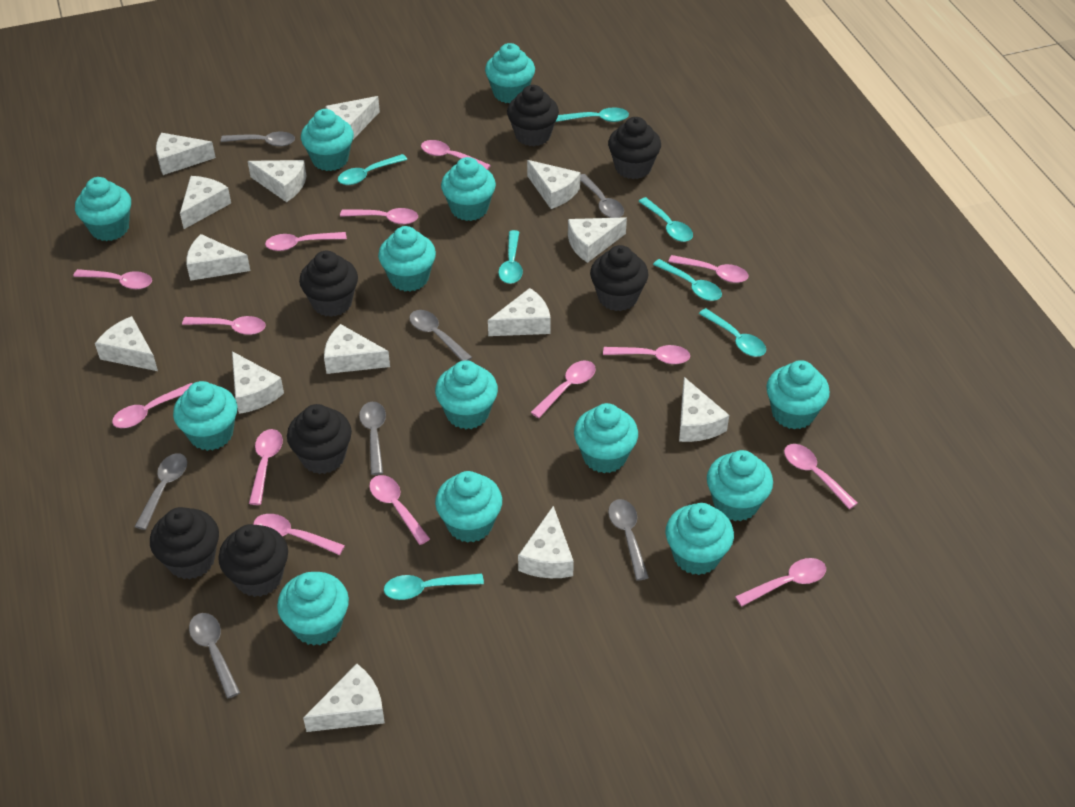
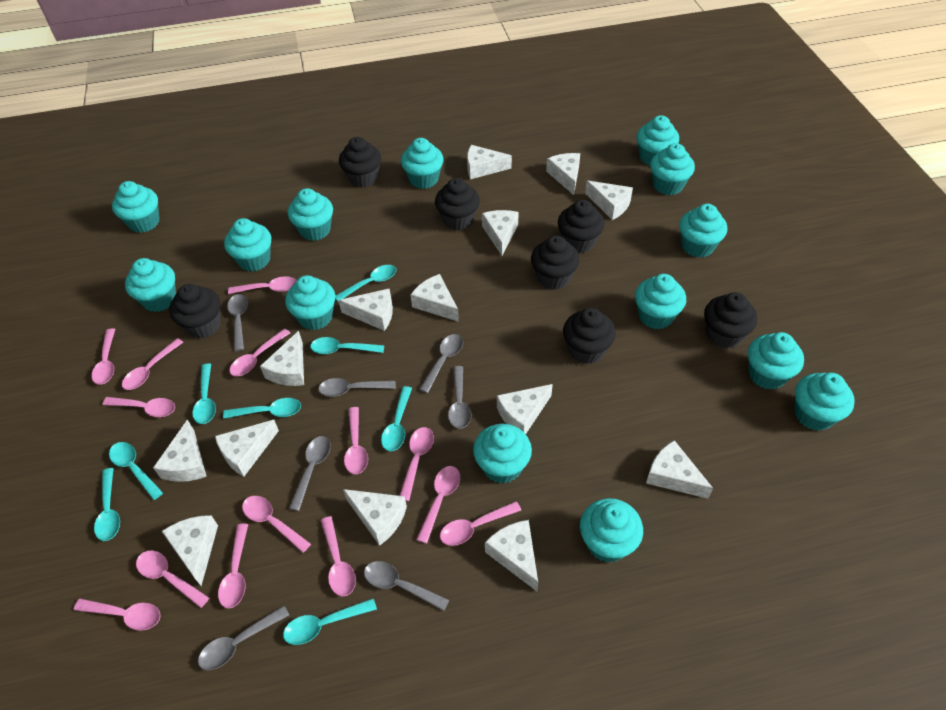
turquoise cupcake: [75,177,131,241] [173,381,237,451] [277,572,349,646] [301,109,354,171] [378,226,436,292] [435,360,498,429] [435,471,502,543] [441,157,496,221] [485,43,535,104] [574,403,638,473] [666,503,734,575] [707,450,773,521] [766,360,830,429] = 13 -> [112,181,160,233] [125,258,176,312] [224,218,271,272] [285,275,335,330] [288,188,333,241] [401,138,443,189] [473,424,532,483] [580,498,643,562] [635,274,686,329] [637,115,679,166] [650,143,695,195] [679,204,727,258] [748,332,804,390] [795,372,855,431] = 14
turquoise spoon: [338,154,407,185] [384,573,484,600] [498,230,523,284] [556,107,629,122] [638,197,693,242] [653,259,722,301] [699,308,766,357] = 7 -> [94,468,120,541] [109,442,163,500] [192,363,216,424] [223,398,301,419] [283,598,377,645] [310,337,384,354] [335,265,396,302] [381,386,412,451] = 8

